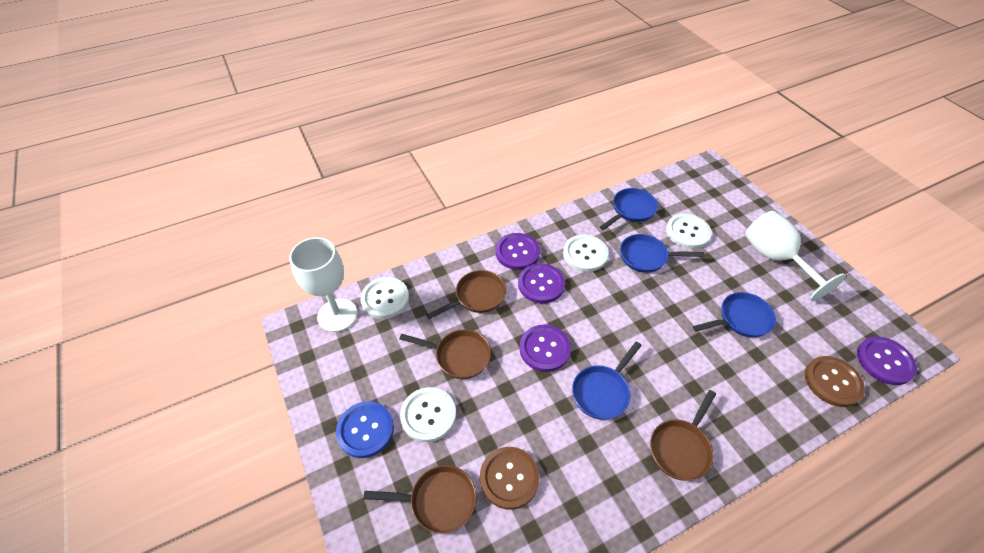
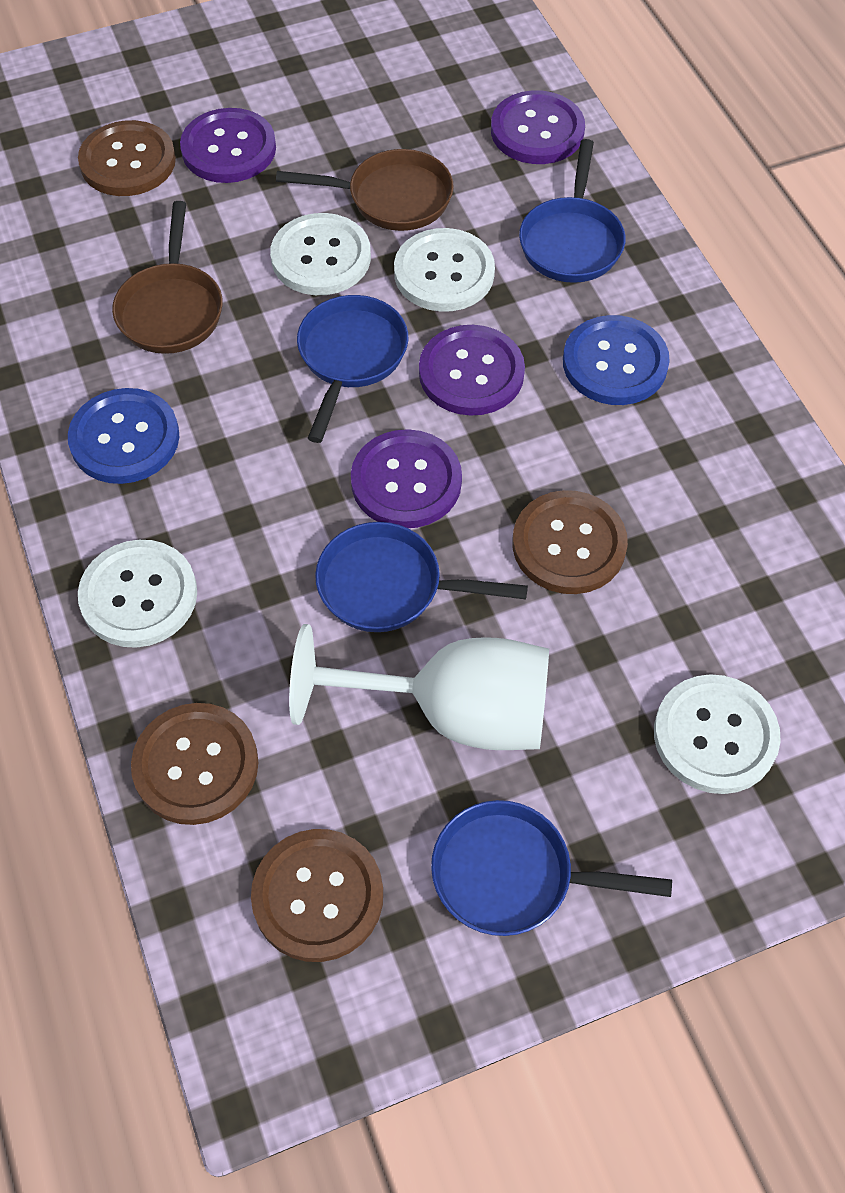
blue button: [336,401,394,458] = 1 -> [68,388,179,484] [563,315,670,405] = 2
brown button: [480,447,540,510] [805,356,865,407] = 2 -> [78,120,176,196] [131,703,259,825] [251,829,383,962] [513,490,628,594] = 4
brown pan: [363,465,476,534] [399,329,491,379] [426,270,506,319] [650,390,716,481] = 4 -> [112,201,223,354] [276,149,454,231] = 2
white goblet: [289,237,357,332] [745,211,846,301] = 2 -> [289,624,549,750] = 1

